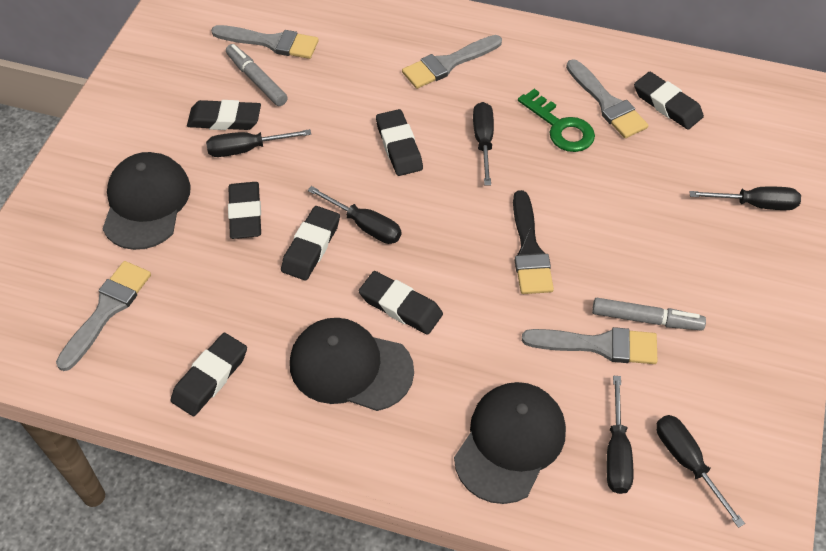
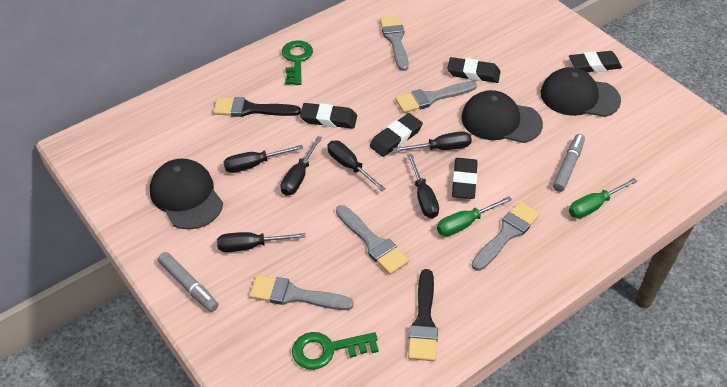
black brush: [513,190,554,294] = 1 -> [213,97,301,117] [408,269,438,361] = 2
black eraser: [171,333,247,416] [187,100,261,130] [228,182,261,239] [281,206,340,281] [359,271,443,335] [376,109,423,176] [634,72,704,130] = 7 -> [300,103,357,129] [370,113,423,157] [447,57,501,83] [452,158,478,199] [569,51,622,72] = 5
green key: [518,89,595,152] = 1 -> [282,40,313,85] [292,332,379,370] = 2
green screwdriver: none = 0 -> [437,196,512,236] [569,178,637,219] = 2

